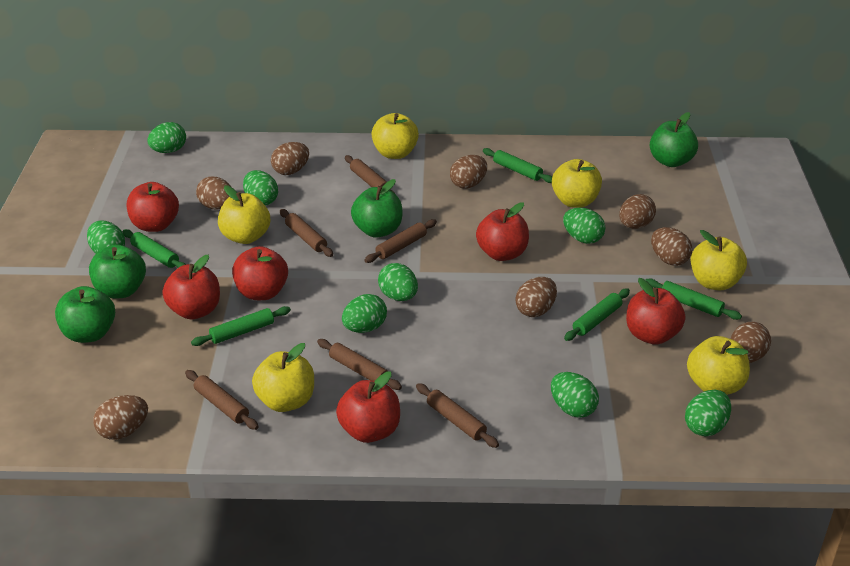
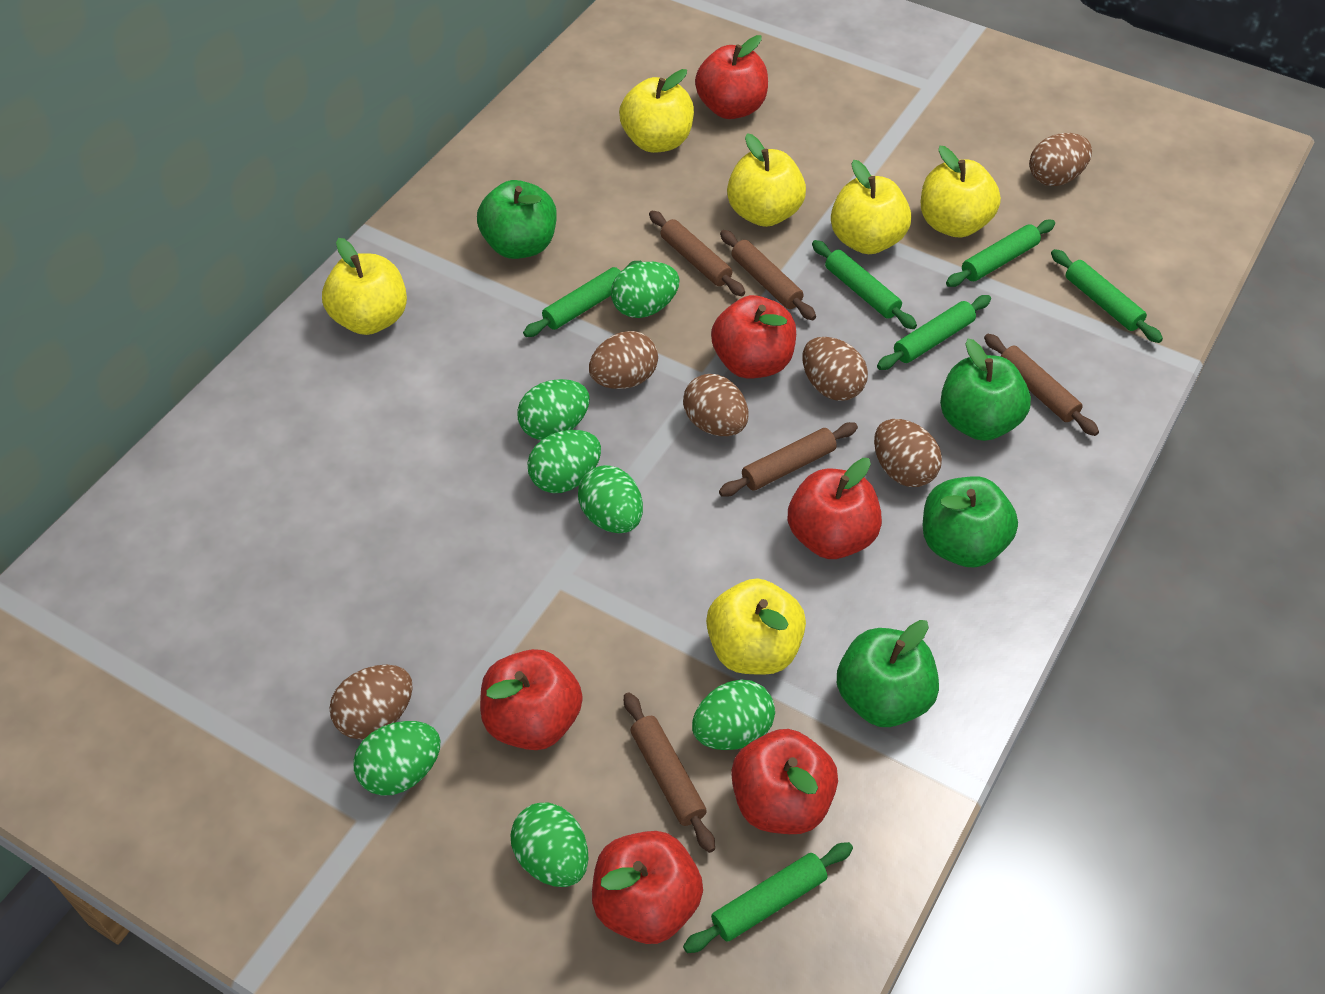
brown egg: [93,395,148,440] [196,176,231,210] [271,142,309,175] [450,155,487,189] [515,277,557,317] [619,194,656,229] [651,227,692,266] [731,322,771,363] = 8 -> [329,665,413,739] [589,331,658,389] [683,374,749,436] [803,337,868,401] [874,419,942,487] [1029,133,1092,186] = 6
brown rolling pin: [185,370,259,430] [280,209,333,257] [317,339,402,390] [345,155,394,192] [365,219,437,263] [416,383,499,448] = 6 -> [624,692,715,853] [649,211,745,296] [719,422,858,497] [720,230,816,320] [984,334,1099,436] = 5
green egg: [87,221,125,254] [147,122,186,153] [243,170,278,206] [342,294,387,333] [378,263,418,301] [551,372,599,418] [563,208,605,244] [685,390,731,436] = 8 -> [354,721,441,796] [510,802,589,887] [517,379,589,440] [527,430,601,493] [578,465,643,533] [611,262,679,318] [692,680,775,750] = 7
green rolling pin: [122,229,186,268] [191,306,291,346] [483,148,552,183] [564,288,630,341] [646,279,742,320] = 5 -> [523,261,642,337] [683,842,853,953] [812,240,917,329] [877,295,991,370] [946,220,1055,287] [1051,249,1163,343] = 6

